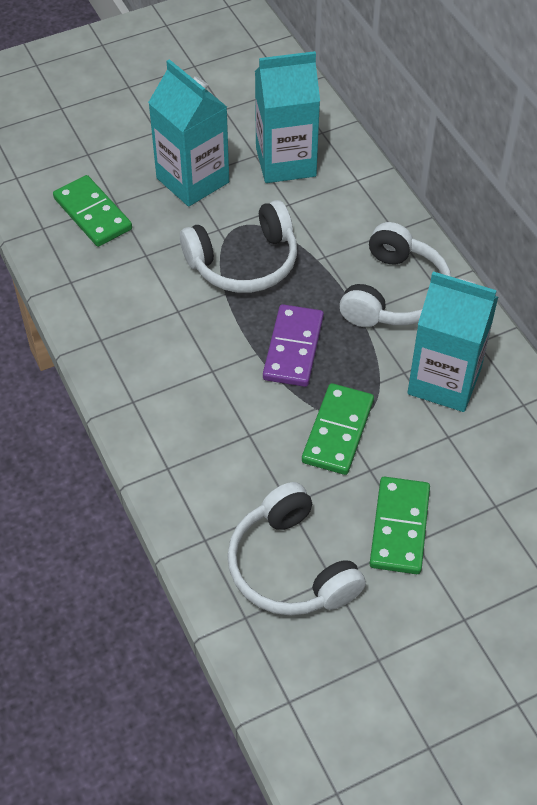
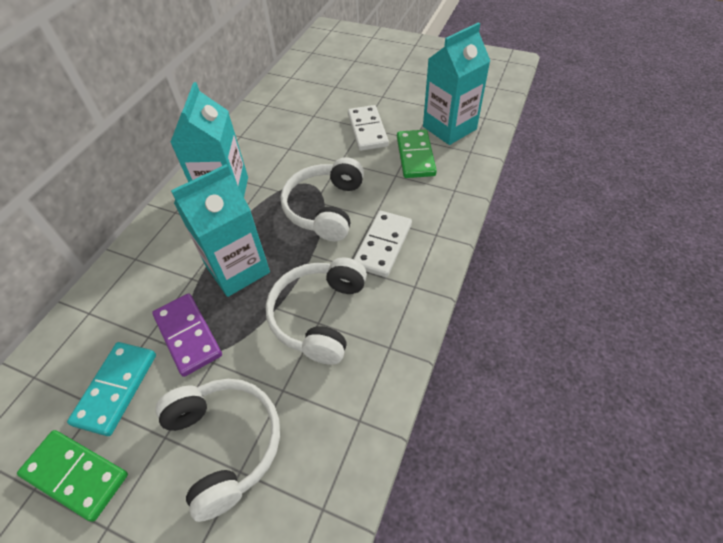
green domino: [53,175,132,247] [302,383,374,475] [370,477,430,574] = 3 -> [17,430,128,522] [397,130,437,178] = 2
turquoise domino: none = 0 -> [67,342,156,436] = 1
white domino: none = 0 -> [348,105,389,151] [354,211,412,277] = 2

